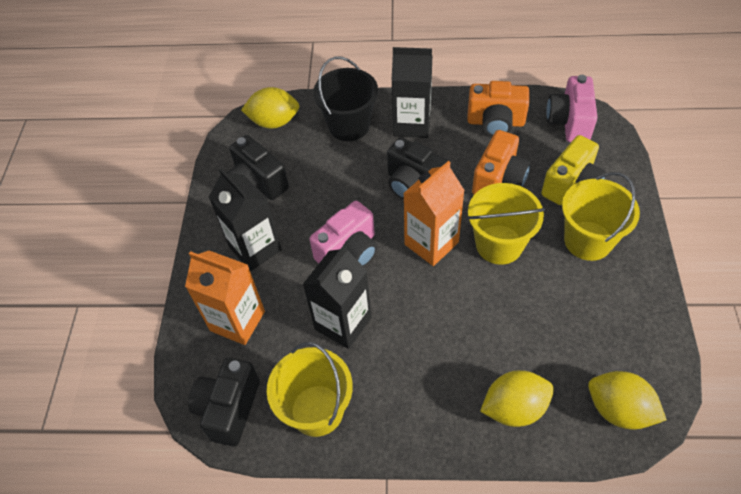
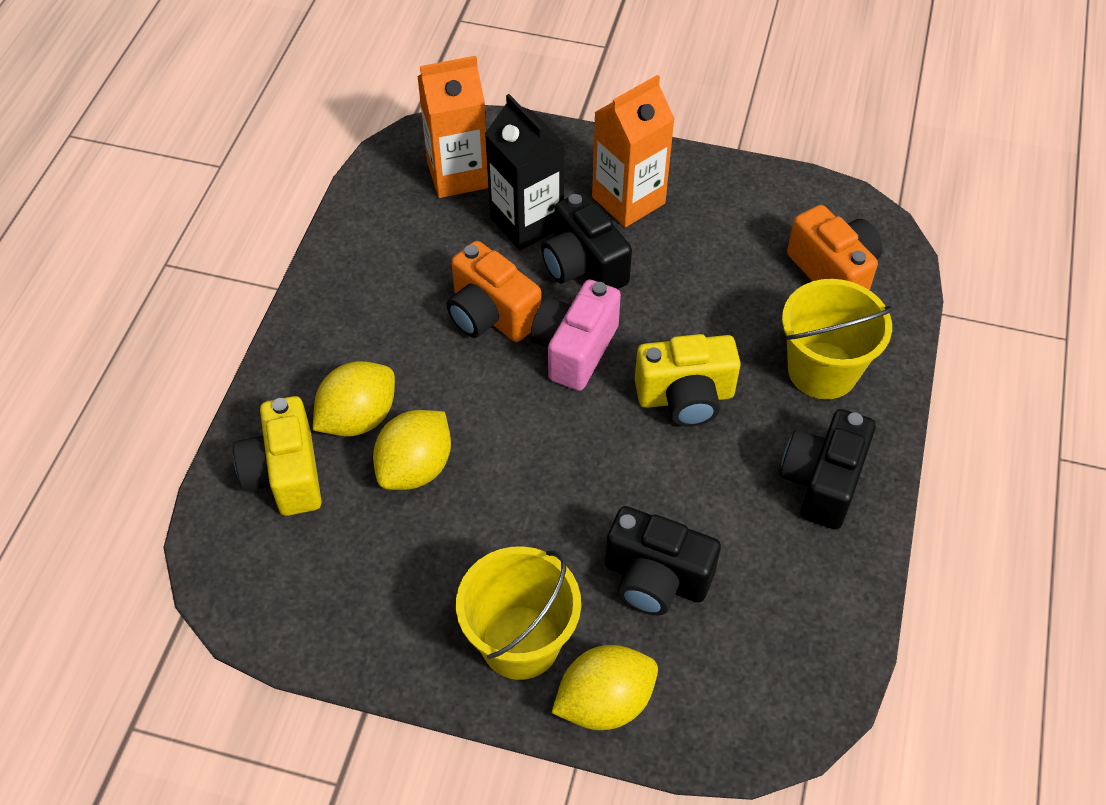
black bucket: [313,57,378,141] = 1 -> none = 0
black carton: [209,168,282,271] [302,244,371,349] [392,47,433,138] = 3 -> [485,94,565,250] = 1
pink camera: [310,201,377,267] [546,75,598,142] = 2 -> [531,279,621,391] = 1
yellow bucket: [267,342,353,437] [467,183,545,265] [562,172,640,261] = 3 -> [456,546,581,680] [782,279,894,399] = 2
yellow camera: [541,135,607,205] = 1 -> [233,396,322,516] [635,334,741,427] = 2

